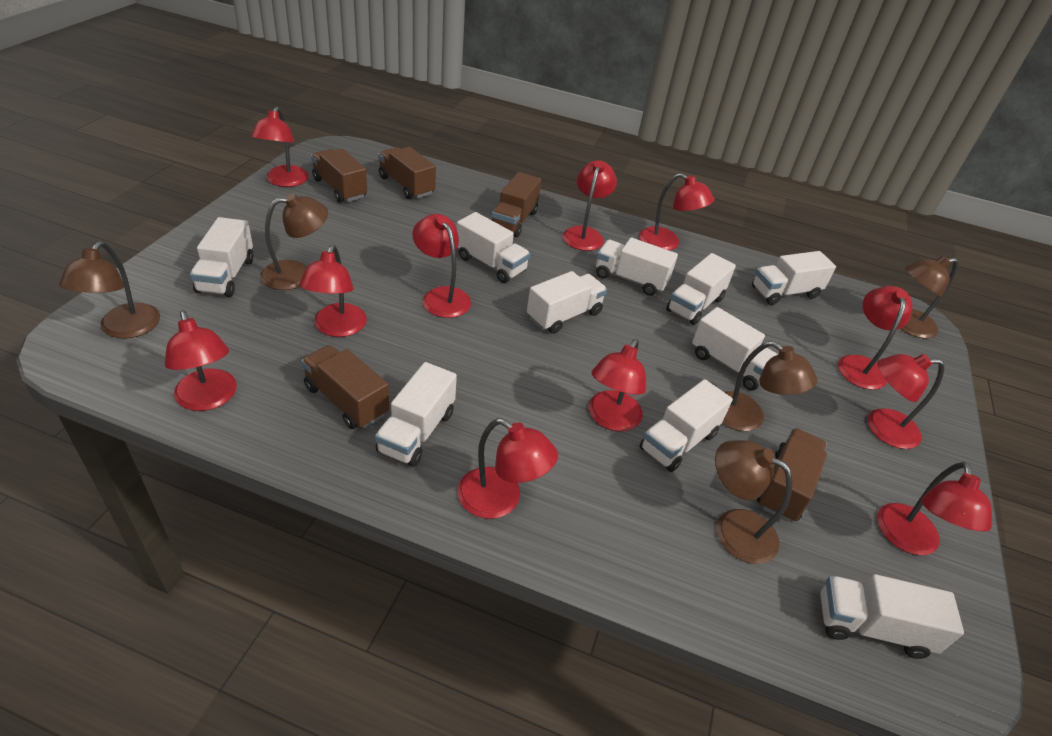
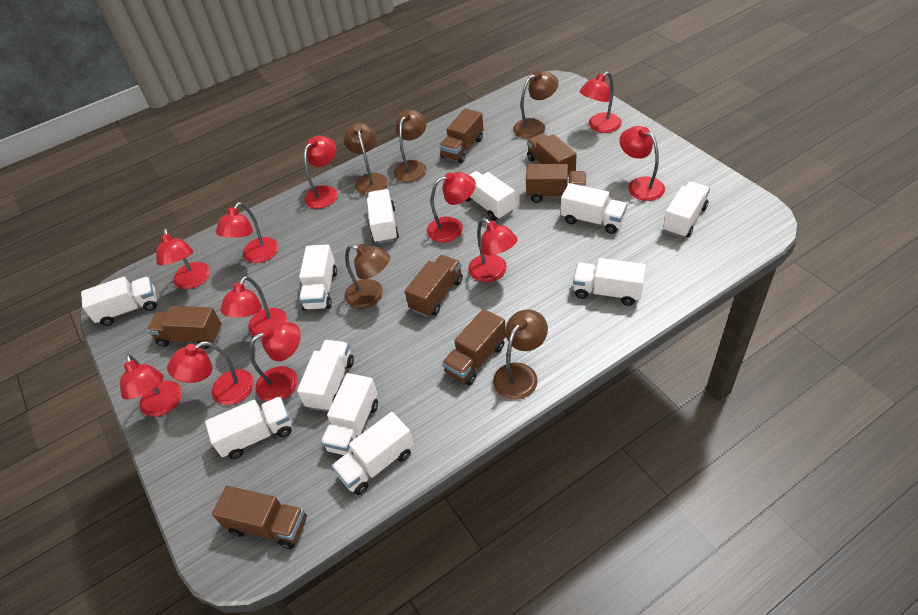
brown truck: [301,345,389,429] [311,149,367,203] [378,147,436,199] [491,172,542,237] [757,428,827,522] = 5 -> [147,306,222,349] [212,486,307,549] [405,255,463,317] [439,108,484,163] [442,309,506,386] [526,164,586,203] [527,133,577,177] = 7
white truck: [190,217,254,297] [375,362,457,467] [457,212,530,283] [527,271,607,334] [596,237,678,296] [640,379,733,472] [666,253,736,325] [692,307,778,391] [752,251,836,305] [820,574,964,659] = 10 -> [81,277,157,326] [205,397,292,459] [297,340,354,412] [299,244,337,310] [321,373,378,456] [332,412,414,495] [367,189,399,244] [466,171,515,221] [561,183,627,234] [573,258,646,306] [663,181,710,238] = 11

